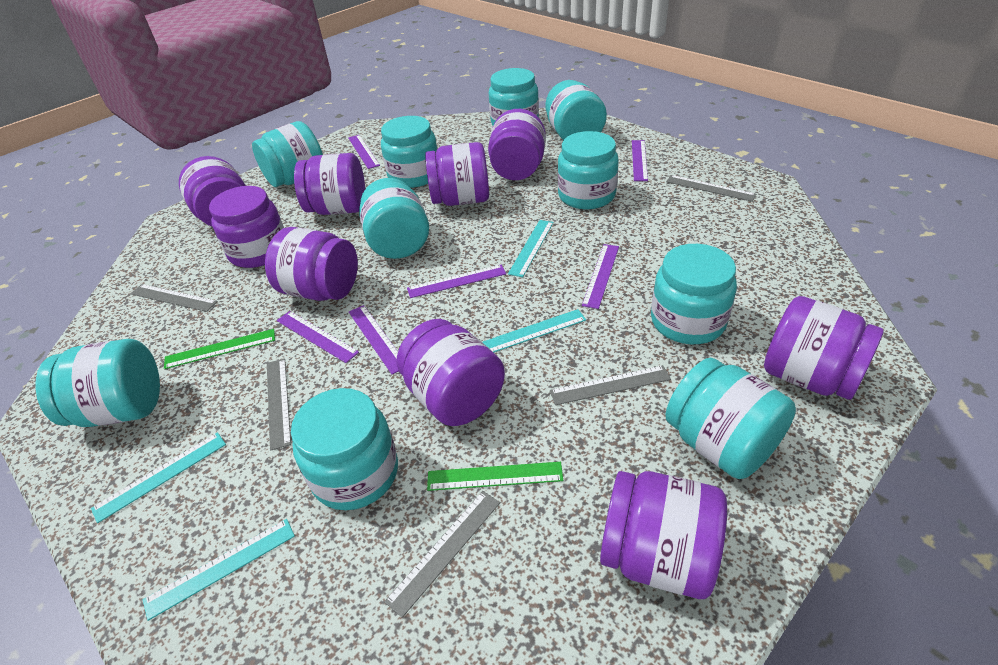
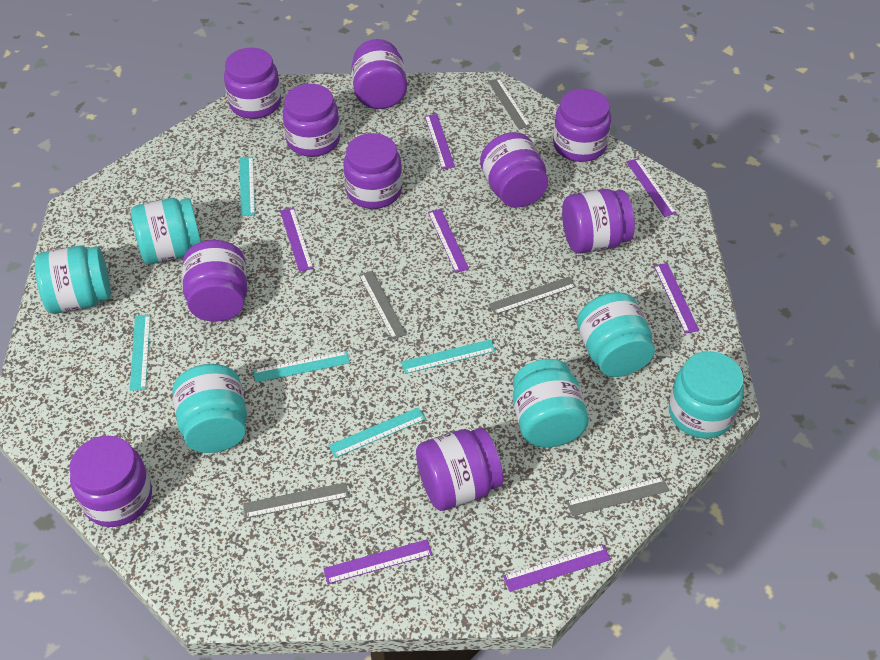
green ruler: [164,329,275,369] [427,462,563,491] = 2 -> none = 0
purple jar: [179,156,246,226] [209,186,284,268] [265,227,358,301] [294,153,365,215] [397,319,505,426] [425,142,489,206] [488,109,546,180] [600,471,727,599] [764,296,884,400] = 9 -> [70,436,152,527] [182,240,247,322] [224,48,281,119] [283,84,340,157] [343,133,402,209] [351,39,407,109] [416,428,503,511] [480,132,548,208] [553,89,611,162] [562,189,635,254] = 10
purple ruler: [277,311,359,363] [348,135,380,169] [349,305,399,374] [407,265,506,298] [582,244,619,309] [632,140,648,181] = 6 -> [280,208,313,272] [323,539,433,584] [425,114,455,169] [428,209,469,273] [503,545,611,592] [626,158,677,217] [654,263,699,334] = 7
turquoise jar: [35,339,160,427] [252,121,323,187] [291,388,398,510] [359,178,429,259] [381,116,437,188] [489,68,539,126] [545,80,607,140] [558,131,619,209] [651,244,737,344] [665,358,796,479] = 10 -> [35,246,111,314] [131,198,201,265] [172,364,247,453] [513,359,589,448] [577,292,655,377] [669,351,744,439] = 6
turquoise ruler: [91,432,226,523] [143,519,295,621] [482,309,586,353] [508,220,554,277] = 4 -> [130,315,150,391] [239,157,255,216] [253,351,350,382] [329,407,426,458] [401,339,496,374] = 5

